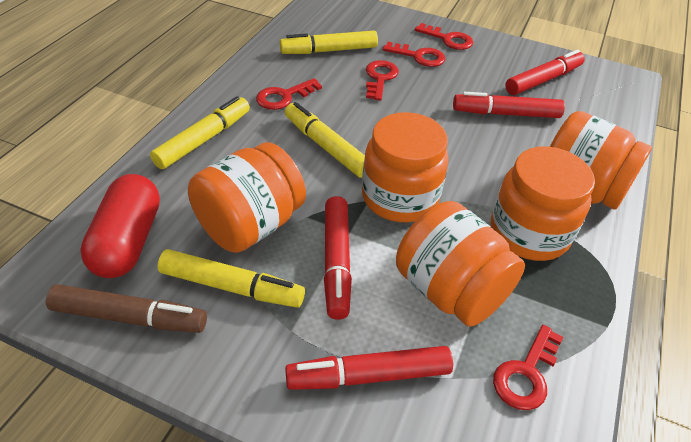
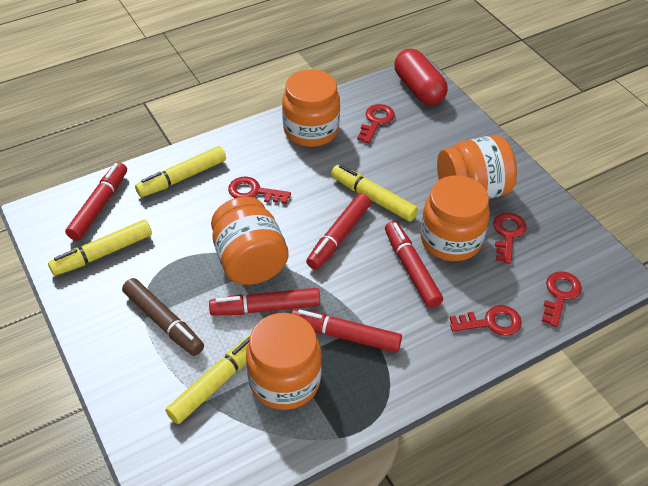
red marker: [285,346,453,390] [324,196,352,320] [453,92,565,118] [505,50,585,95] = 4 -> [65,162,127,241] [209,288,320,316] [291,309,402,352] [306,193,371,270] [385,221,443,308] = 5

